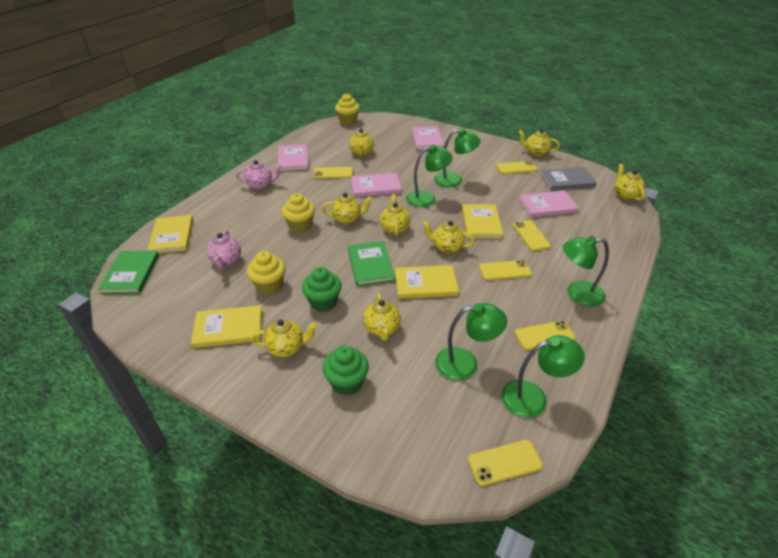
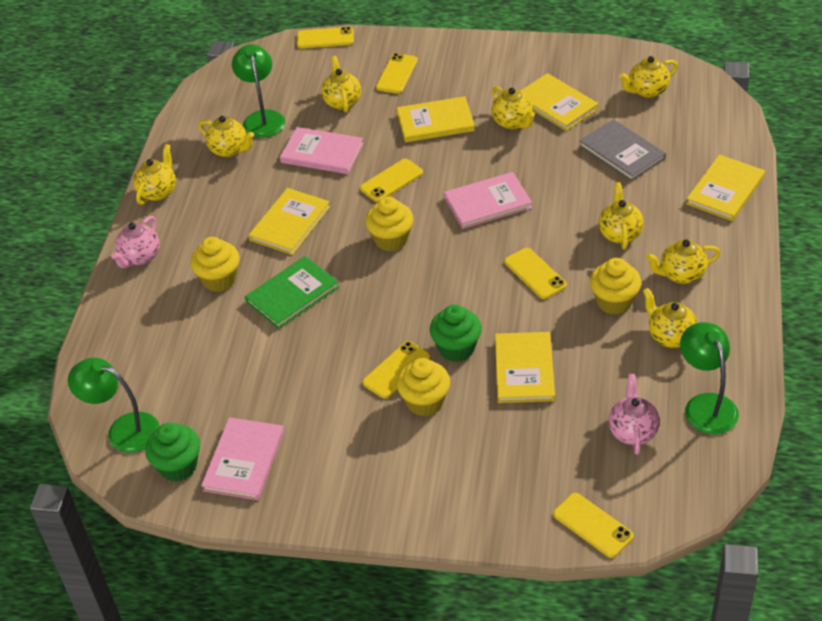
green book: [98,251,159,294] [348,241,395,286] = 2 -> [245,256,339,329] = 1
green lamp: [406,145,453,207] [434,128,481,188] [435,303,507,381] [501,335,585,418] [563,236,609,307] = 5 -> [68,358,160,453] [232,44,285,138] [680,322,739,434] = 3
pink book: [278,144,309,172] [351,173,402,197] [412,126,444,150] [519,190,579,218] = 4 -> [201,417,284,500] [280,127,364,174] [444,172,532,229] = 3
yellow book: [148,215,193,254] [191,305,262,348] [395,265,459,299] [462,204,503,239] = 4 -> [249,188,330,255] [397,96,475,142] [495,332,555,403] [520,73,598,131] [686,154,765,221] = 5
yellow cupcake: [247,251,285,295] [282,193,315,233] [335,93,360,125] = 3 -> [191,237,240,292] [365,197,414,252] [396,358,450,417] [590,258,641,315] = 4

